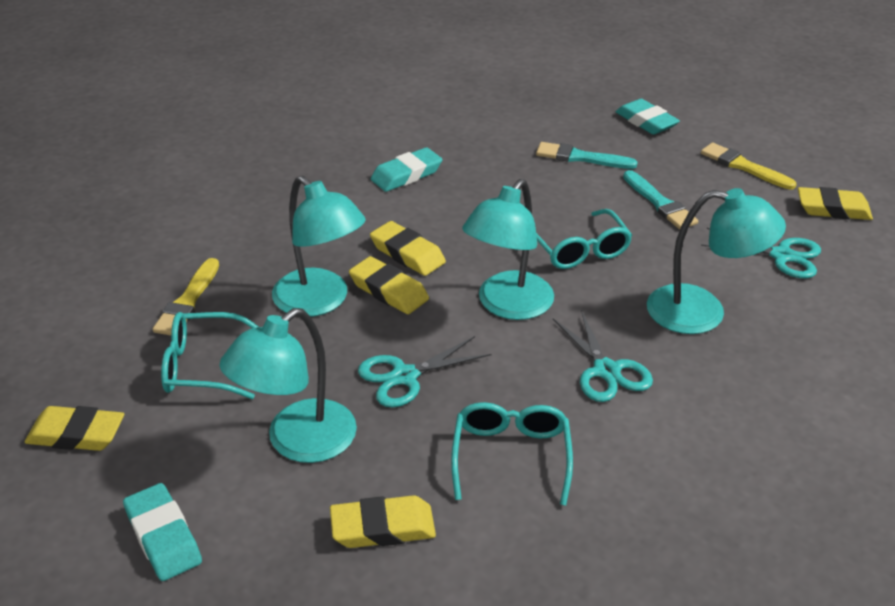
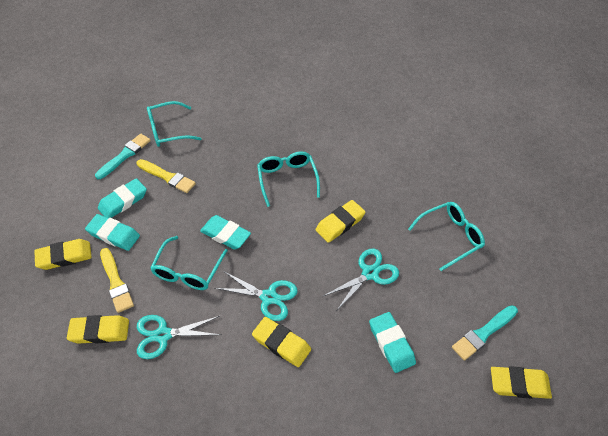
turquoise eraser: [123,483,202,581] [371,147,442,192] [616,99,680,135] = 3 -> [85,214,140,251] [98,178,147,218] [200,215,251,250] [369,312,416,373] = 4
turquoise glasses: [161,312,258,399] [451,402,573,506] [536,209,632,269] = 3 -> [147,101,202,147] [150,236,228,290] [257,151,320,207] [408,202,485,271] = 4
turquoise lamp: [219,308,357,463] [272,176,366,317] [462,179,554,320] [647,188,786,334] = 4 -> none = 0

